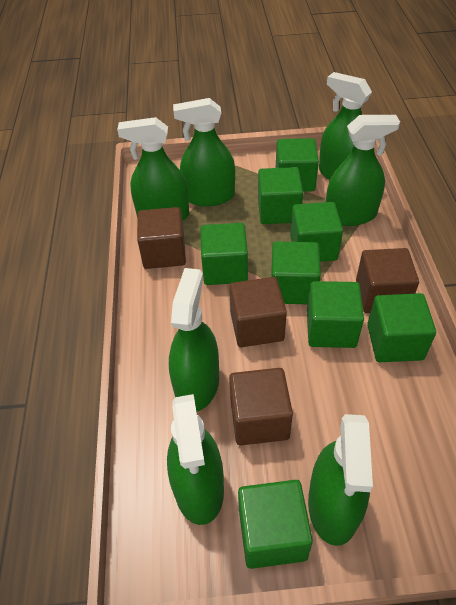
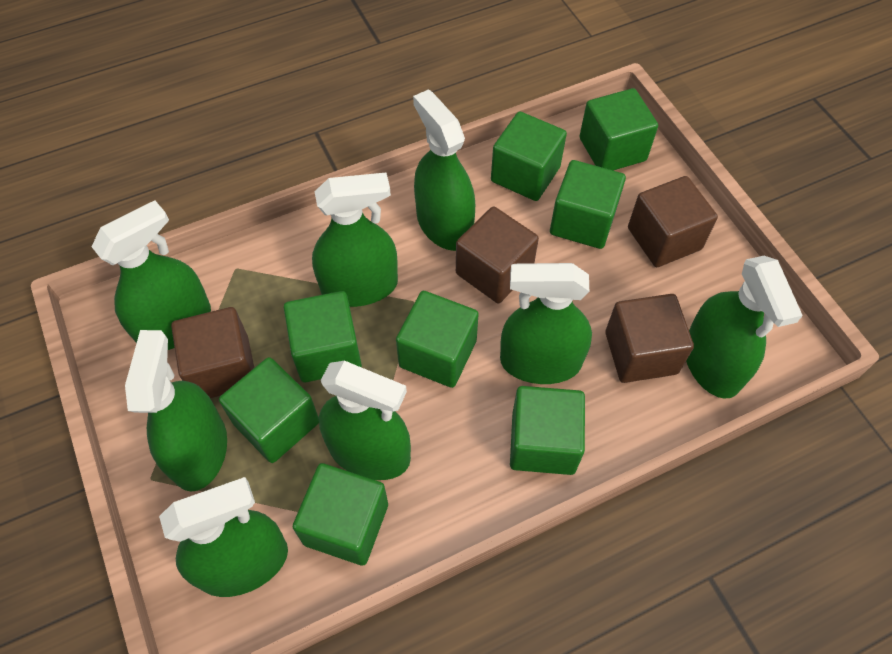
green spray bottle: [117,117,189,221] [167,394,224,525] [169,268,219,412] [173,98,235,207] [308,414,373,546] [319,72,372,180] [326,115,400,226] = 7 -> [92,200,211,350] [125,330,227,492] [159,477,288,597] [312,173,398,307] [319,361,411,480] [413,89,475,251] [500,263,592,384] [686,256,803,399] = 8

